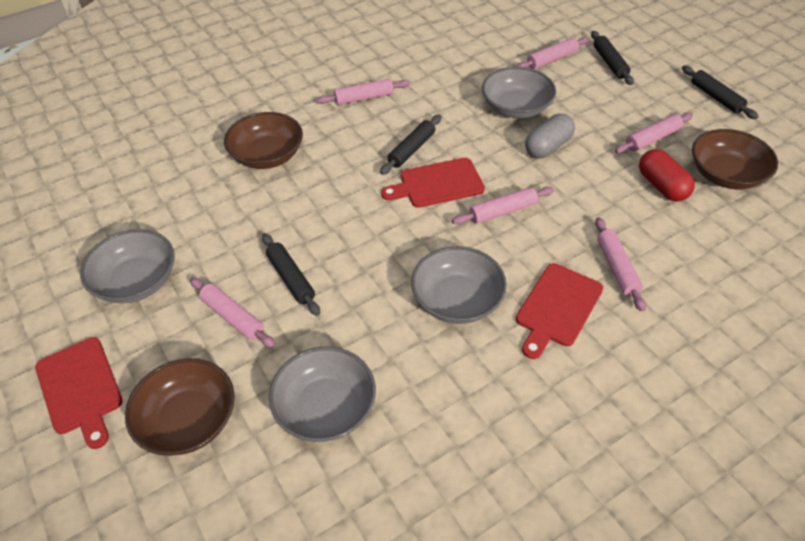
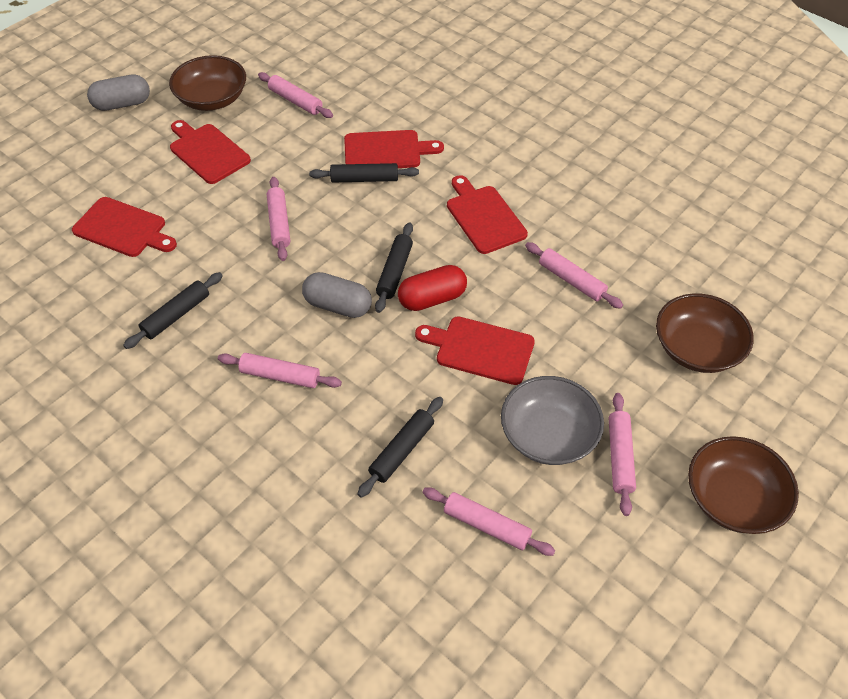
grey bowl: [80,229,175,303] [269,347,376,442] [411,246,507,324] [482,67,556,118] = 4 -> [501,376,604,465] = 1
grey capsule: [525,114,575,158] = 1 -> [87,75,150,111] [302,272,372,318] = 2
red cutting board: [35,337,123,449] [381,158,485,208] [516,263,603,359] = 3 -> [72,197,177,257] [170,120,251,184] [344,130,444,168] [415,316,535,385] [447,175,528,254] = 5

